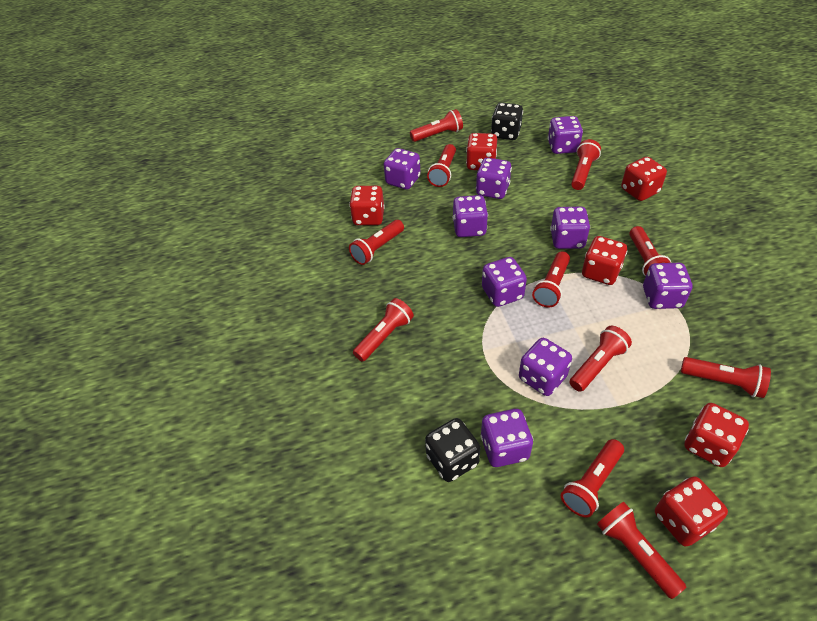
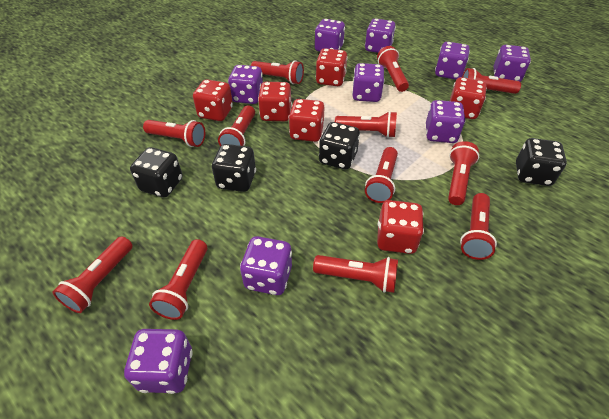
black dice: [425,418,480,482] [491,103,523,140] = 2 -> [130,147,183,198] [212,144,256,192] [319,122,360,170] [516,138,567,186] = 4
red flashlight: [349,220,404,265] [353,298,414,362] [410,109,463,142] [427,144,456,187] [532,251,570,307] [561,439,624,518] [570,326,632,392] [571,139,601,190] [597,502,686,599] [629,226,671,276] [681,357,771,398] = 11 -> [52,236,133,313] [143,120,205,147] [149,239,207,320] [218,105,255,146] [251,60,304,84] [313,255,398,293] [335,111,397,138] [365,147,398,203] [377,46,409,92] [448,141,479,205] [460,193,497,260] [462,68,521,94] = 12

